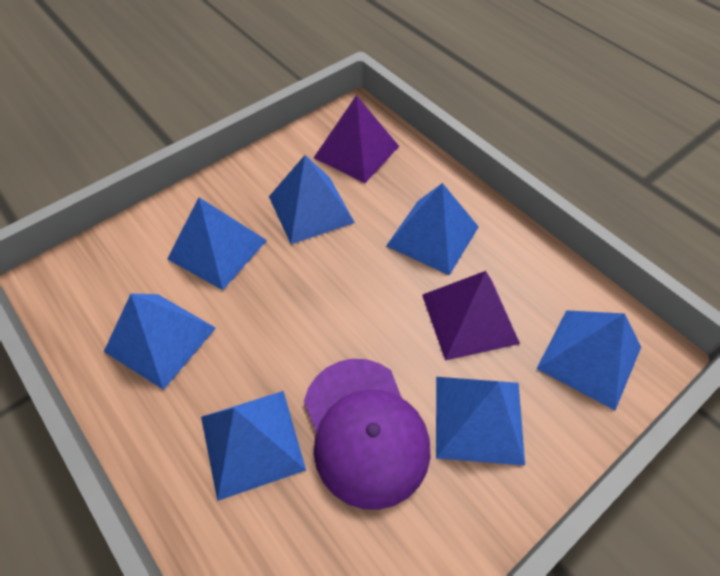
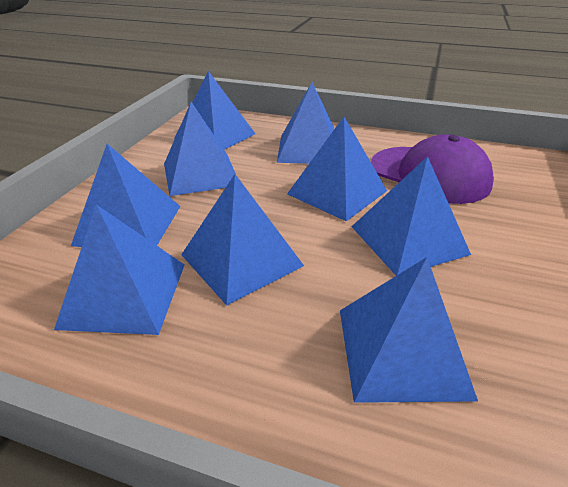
blue pyramid: [104,293,216,390] [167,197,267,290] [201,391,306,501] [269,155,355,244] [386,183,479,275] [436,377,525,466] [537,310,641,410] = 7 -> [54,204,184,335] [71,144,181,247] [164,102,236,196] [174,71,255,150] [181,174,304,306] [277,82,335,164] [287,117,387,221] [340,257,478,403] [352,156,471,276] = 9
purple pyramid: [314,95,399,183] [422,271,520,360] = 2 -> none = 0

